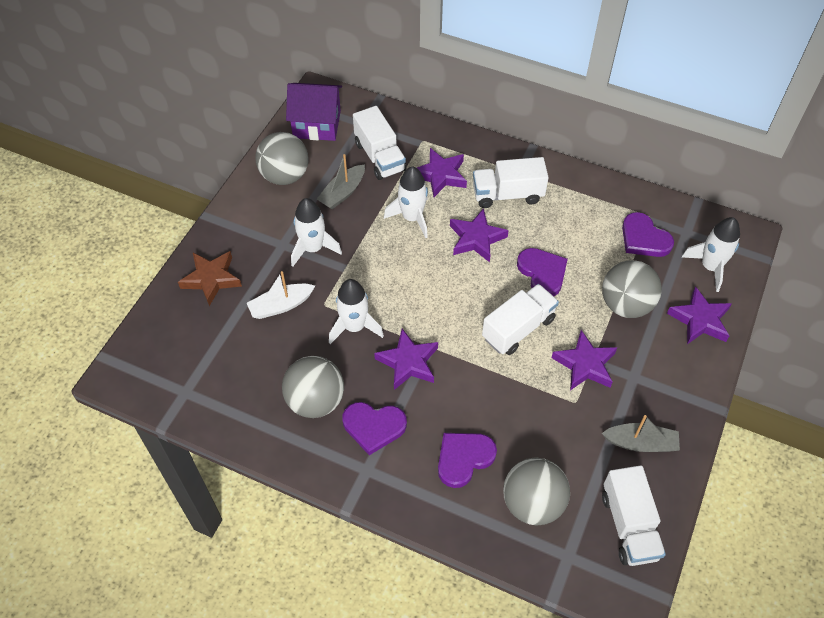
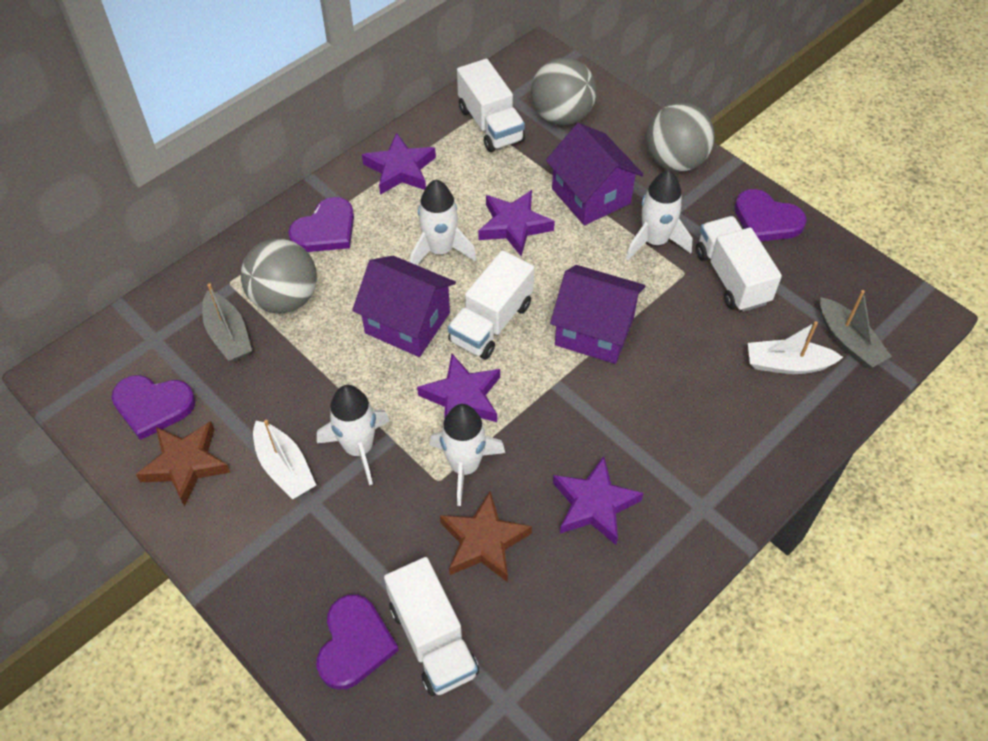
brown star: [178,251,242,306] = 1 -> [136,421,230,506] [440,492,532,582] = 2
grey ball: [255,132,308,185] [282,356,344,418] [503,458,570,525] [602,260,662,318] = 4 -> [241,239,317,314] [531,57,597,125] [646,102,715,172] = 3
purple house: [286,83,342,141] = 1 -> [352,256,456,357] [546,123,644,226] [550,265,645,364] = 3
purple star: [374,329,438,390] [417,148,467,197] [450,208,509,262] [551,330,617,390] [667,286,732,344] = 5 -> [362,132,436,195] [417,354,500,422] [478,190,555,256] [553,456,644,545] = 4
white boat: [247,271,315,319] = 1 -> [253,419,316,500] [748,321,843,374] = 2

